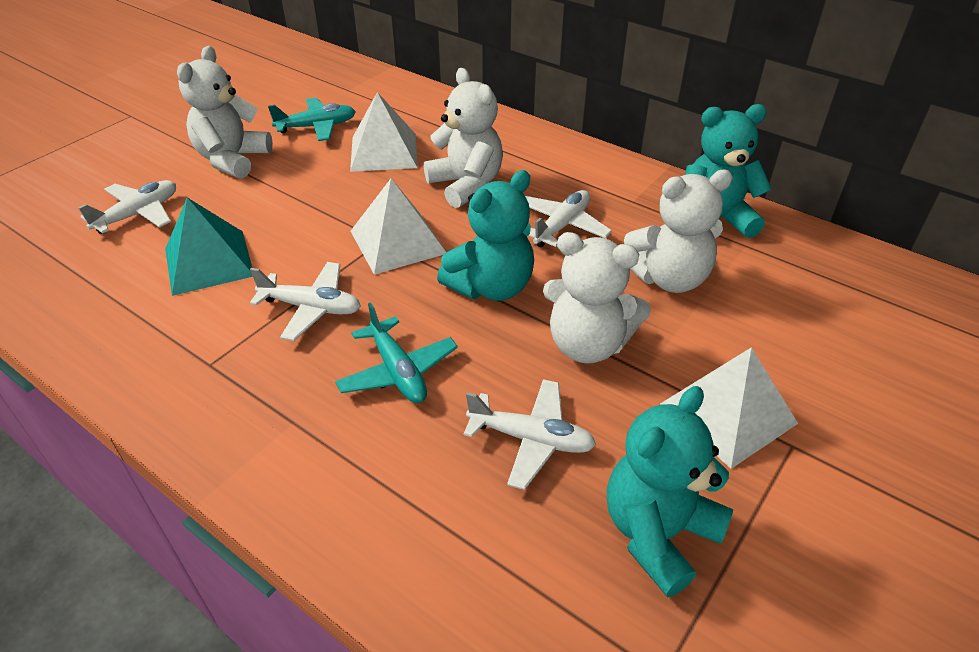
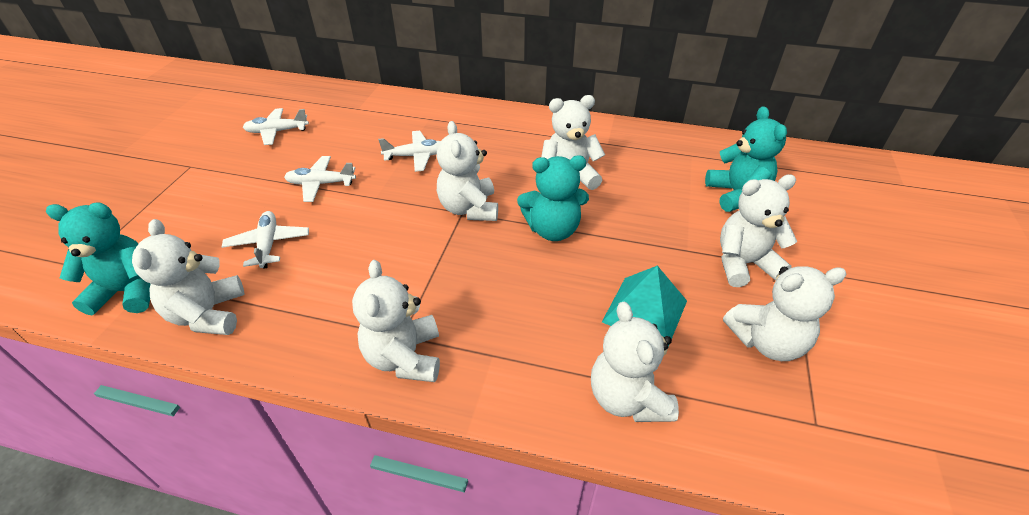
turquoise plane: [268,98,356,141] [335,302,458,403] = 2 -> none = 0
white pyramid: [350,92,417,172] [351,178,446,275] [660,347,798,469] = 3 -> none = 0
white teddy bear: [177,46,273,179] [424,68,503,208] [543,232,651,364] [624,170,733,293] = 4 -> [132,219,244,335] [352,260,440,382] [437,121,498,221] [541,95,605,190] [591,301,679,422] [720,174,797,287] [723,266,847,361] = 7

